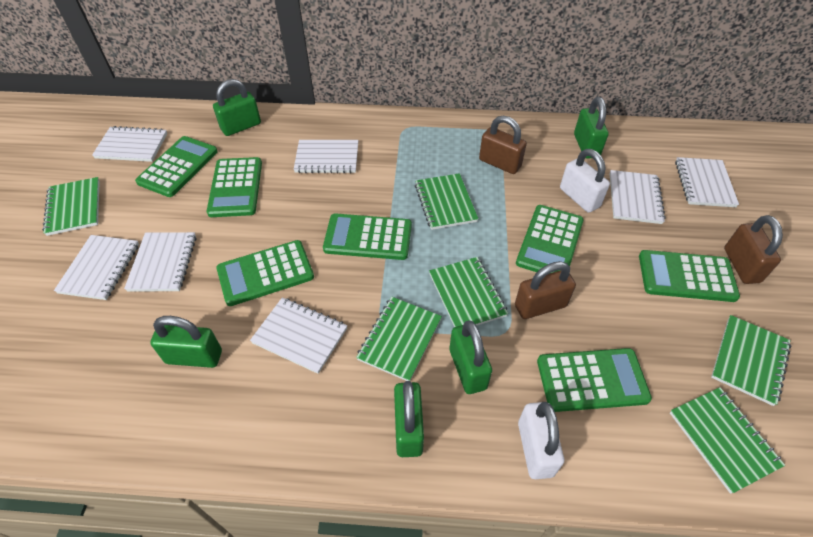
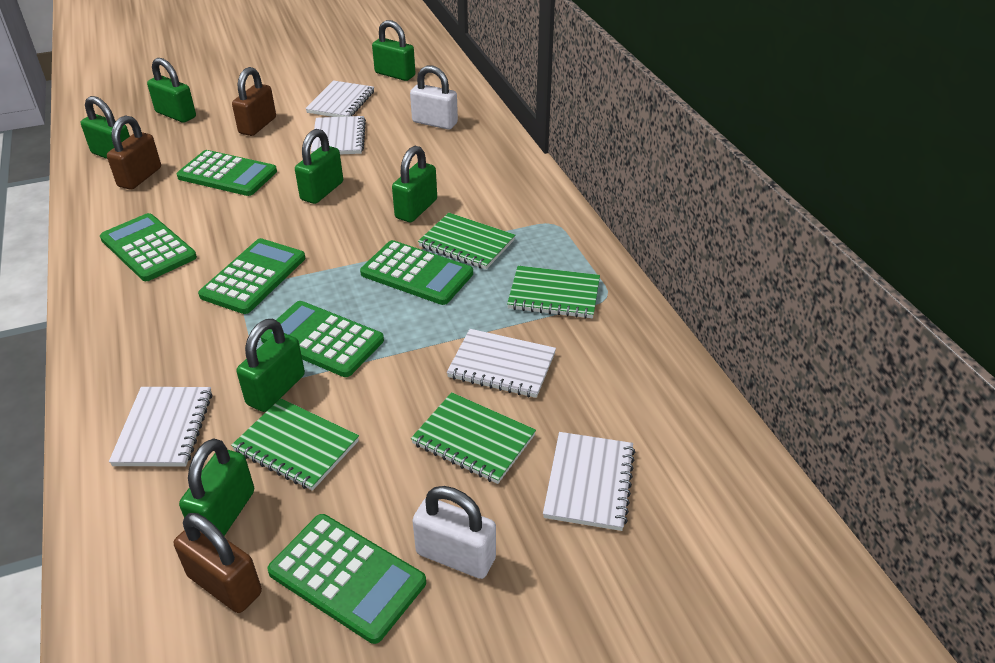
green calculator: [135,136,218,197] [207,157,262,217] [216,240,314,306] [323,213,412,260] [516,205,584,274] [537,348,652,412] [639,250,740,302] = 7 -> [100,213,197,281] [177,150,277,196] [198,238,305,314] [261,301,384,377] [267,514,426,644] [360,240,473,305] = 6
green notebook: [42,177,100,236] [356,297,442,381] [415,173,478,230] [429,257,508,327] [670,387,785,494] [711,315,792,406] = 6 -> [231,398,359,491] [411,392,536,484] [418,213,515,269] [507,266,600,319] = 4
green padlock: [150,316,222,368] [213,79,261,136] [394,381,424,457] [449,321,492,394] [574,97,609,159] = 5 -> [81,96,130,159] [147,58,196,123] [179,438,254,536] [236,319,305,412] [295,129,343,204] [372,20,415,81] [392,146,437,222] = 7
white notebook: [54,235,139,300] [92,126,167,162] [124,232,196,292] [250,297,347,374] [294,140,358,174] [610,170,666,224] [675,157,739,207] = 7 -> [109,387,212,466] [305,81,374,117] [311,116,366,154] [447,329,556,398] [543,432,635,531] = 5

